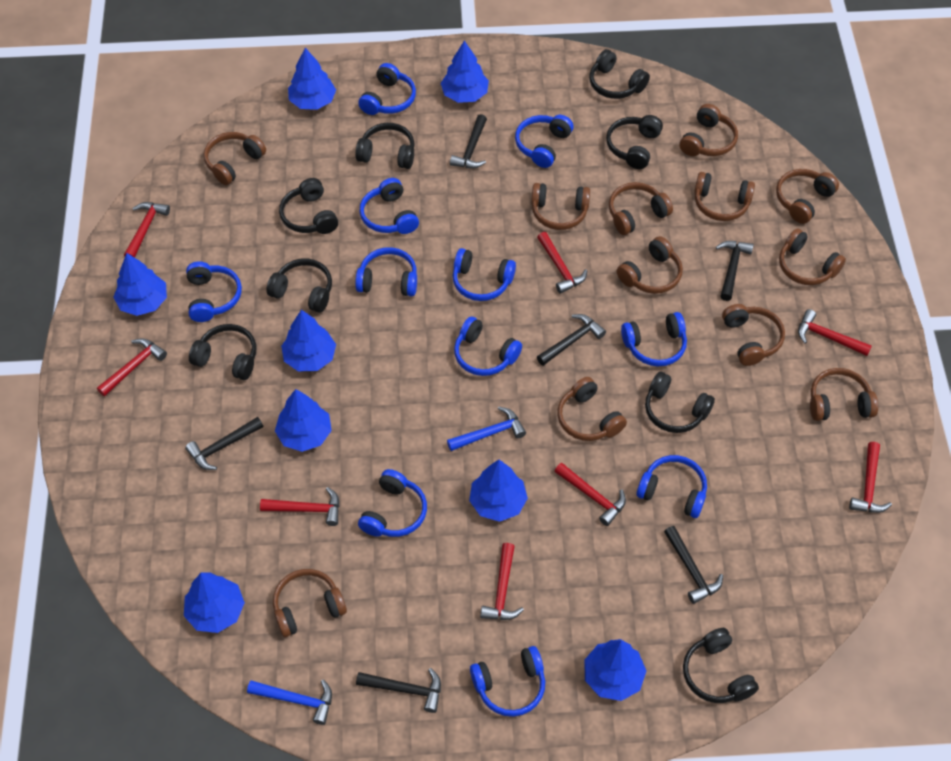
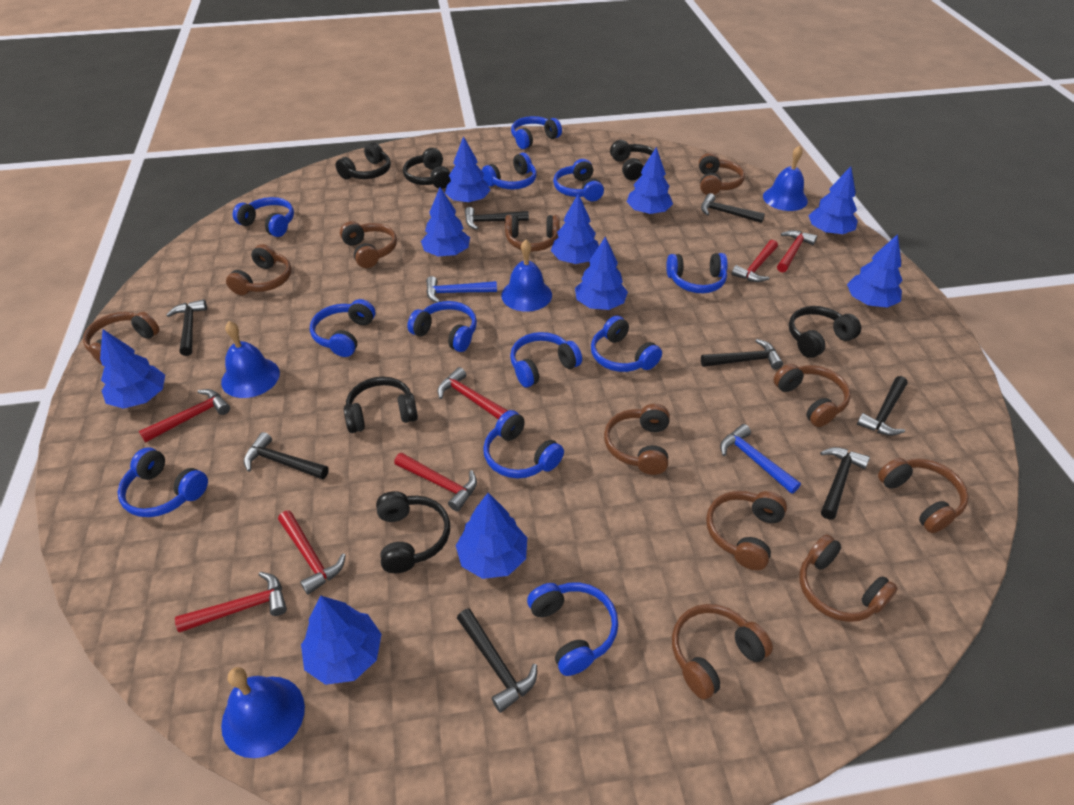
black hammer: [185,417,263,470] [356,668,441,713] [450,114,487,169] [537,314,606,366] [664,526,723,604] [716,241,754,301] = 6 -> [166,299,207,356] [244,432,329,480] [457,609,537,713] [465,207,529,230] [701,193,765,223] [701,339,783,369] [820,447,870,520] [857,376,908,436] = 8
black headphones: [189,324,257,380] [266,258,332,313] [279,178,338,234] [355,123,415,169] [590,49,650,99] [606,115,663,169] [645,372,715,433] [683,628,759,703] = 8 -> [335,142,391,179] [344,377,418,433] [376,491,450,573] [403,148,451,189] [610,140,655,180] [789,306,861,358] = 6
blue bell: none = 0 -> [221,321,280,398] [221,667,305,758] [501,240,552,312] [763,145,808,211] = 4
blue headphones: [186,261,242,322] [355,247,417,296] [358,63,416,115] [358,469,427,537] [359,178,419,234] [453,248,516,301] [454,317,522,376] [470,646,545,717] [515,115,574,168] [621,312,687,367] [637,455,707,518] = 11 -> [118,447,208,517] [233,197,294,237] [310,299,375,357] [407,301,477,352] [482,153,537,189] [483,410,564,478] [510,332,582,387] [511,116,562,149] [527,582,618,676] [553,159,604,201] [591,316,662,372] [666,253,728,293] = 12
blue tree: [113,253,167,316] [184,572,245,633] [275,389,332,452] [281,310,336,372] [288,48,336,110] [441,41,489,103] [469,460,528,522] [584,639,646,701] = 8 -> [100,329,165,409] [301,596,382,685] [421,187,470,256] [445,136,491,204] [456,493,527,579] [551,194,599,264] [575,237,628,310] [627,147,673,215] [808,166,858,235] [847,234,903,308] = 10
brown headphones: [204,132,266,185] [273,569,347,637] [531,183,590,230] [557,377,627,441] [609,182,673,235] [617,236,683,294] [680,104,738,156] [694,172,755,221] [722,304,785,366] [776,169,839,224] [779,228,846,285] [810,368,878,421] = 12 -> [83,312,159,367] [226,244,292,295] [340,221,397,268] [505,215,560,251] [604,404,669,475] [672,604,773,699] [699,153,745,195] [706,491,787,570] [773,364,851,427] [799,534,898,622] [878,458,969,533] = 11
red hammer: [97,338,167,396] [124,202,170,258] [260,487,340,526] [480,543,524,620] [537,232,587,293] [554,463,626,526] [798,309,872,356] [849,442,892,513] = 8 -> [139,389,230,443] [175,572,287,633] [278,510,346,595] [394,453,477,511] [438,367,508,419] [732,240,778,282] [777,230,817,272] = 7

